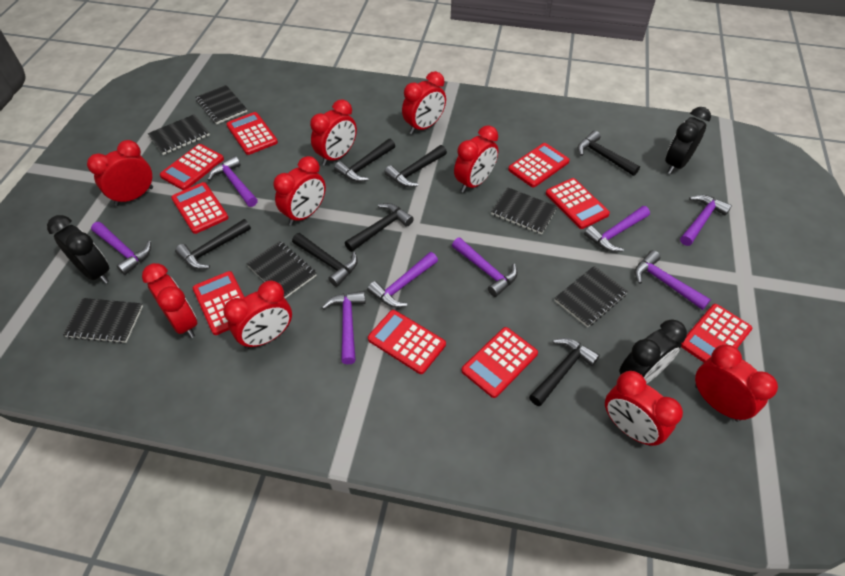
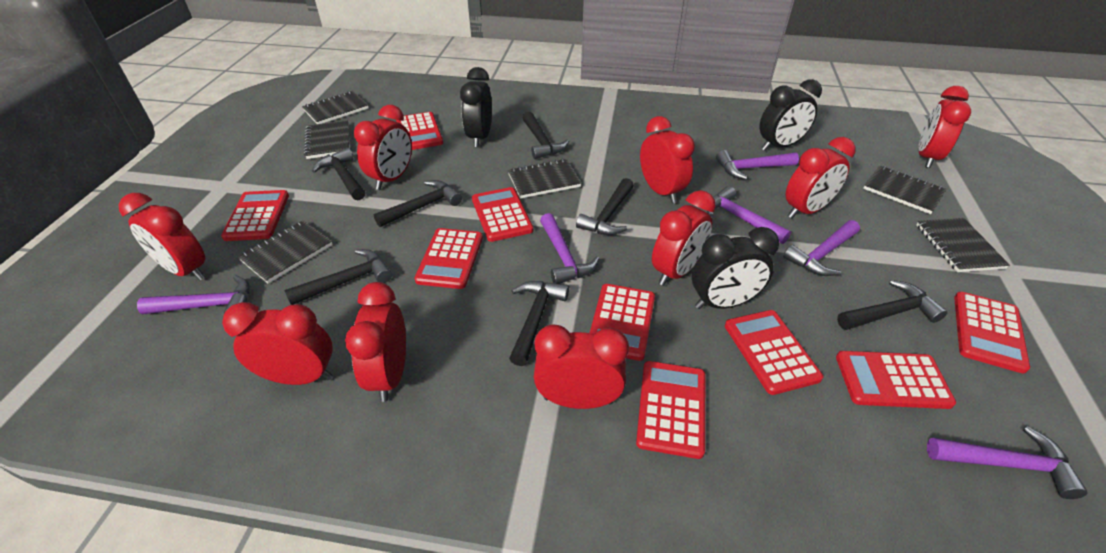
purple hammer: [91,222,151,275] [208,156,258,207] [322,291,365,364] [367,252,438,308] [452,237,517,297] [584,206,650,252] [635,250,711,310] [680,195,732,246] = 8 -> [137,275,250,315] [540,213,599,284] [707,186,791,244] [716,150,799,180] [783,220,860,276] [927,426,1088,499] = 6

